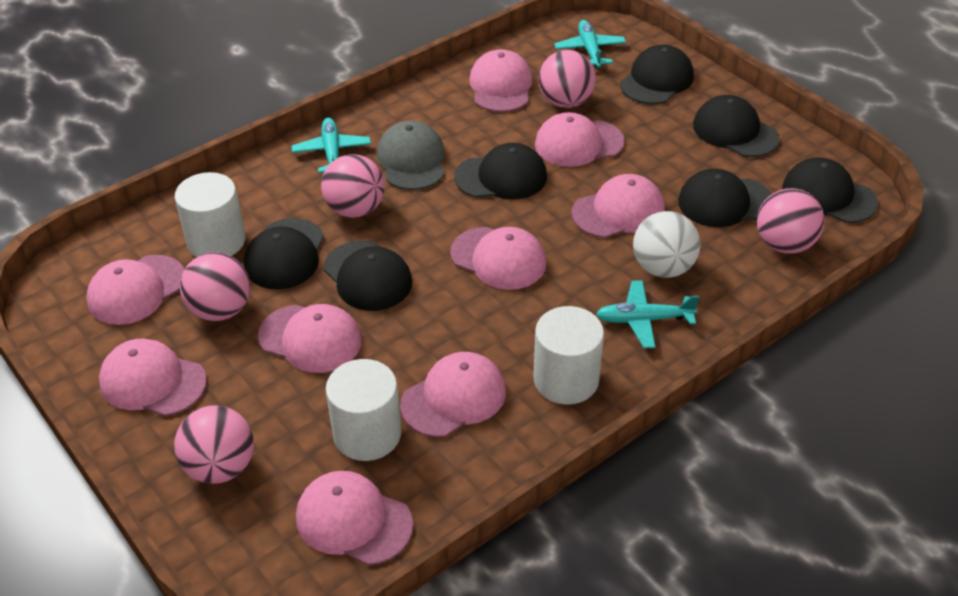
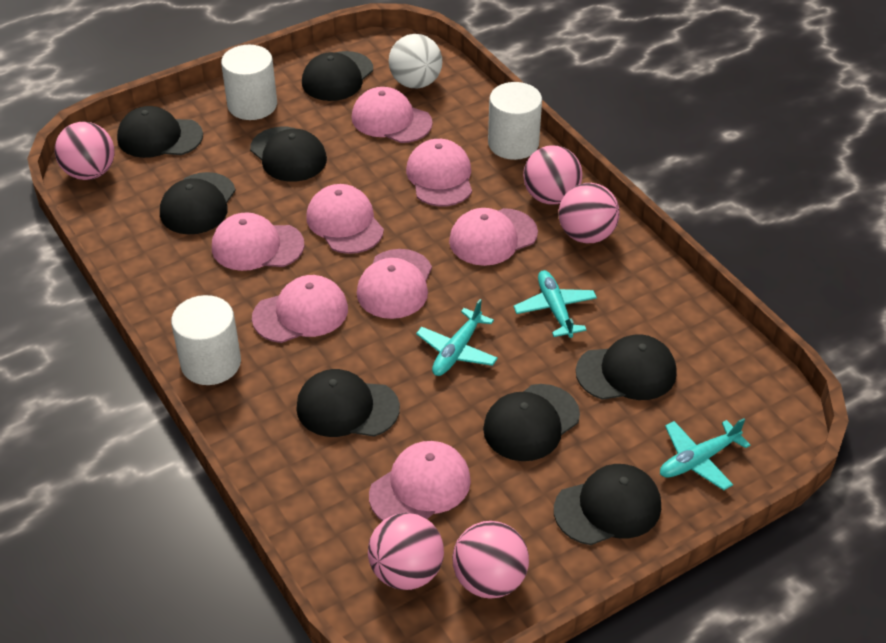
black cap: [244,218,324,289] [324,241,412,311] [454,143,547,199] [620,45,694,104] [678,169,771,227] [693,95,779,157] [782,157,878,223] = 7 -> [117,106,203,158] [160,172,236,235] [250,127,327,182] [296,369,400,437] [302,51,373,101] [483,384,580,461] [554,464,661,545] [576,334,677,400] = 8
grey cap: [377,121,444,190] = 1 -> none = 0
pink cap: [86,255,185,325] [99,339,207,416] [258,304,362,373] [296,471,413,565] [400,352,506,437] [450,227,546,290] [469,49,533,112] [535,112,625,167] [571,174,665,238] = 9 -> [212,212,304,271] [252,275,348,343] [306,184,384,254] [352,87,433,143] [357,249,432,319] [369,441,471,521] [406,139,472,206] [449,208,538,266] = 8

